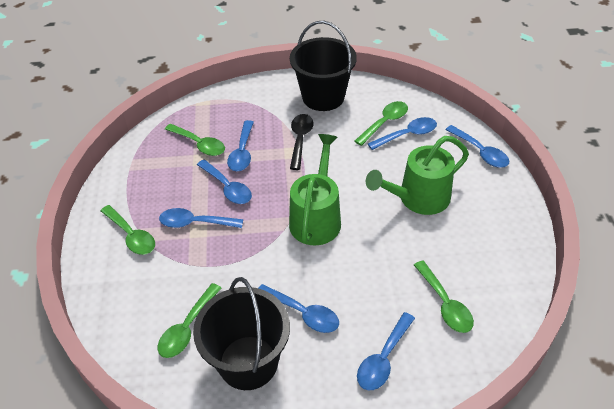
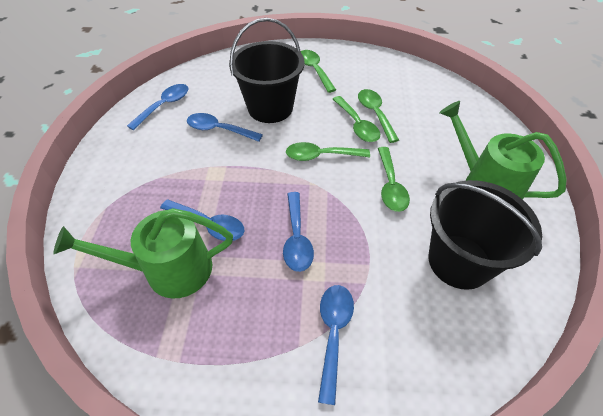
black spoon: [290,114,314,170] = 1 -> none = 0
blue spoon: [159,208,243,228] [197,160,252,204] [227,120,254,171] [259,284,339,333] [357,312,415,390] [368,117,437,150] [445,125,509,168] = 7 -> [127,84,189,130] [160,200,244,241] [187,113,263,142] [283,192,314,272] [318,285,354,405] = 5

